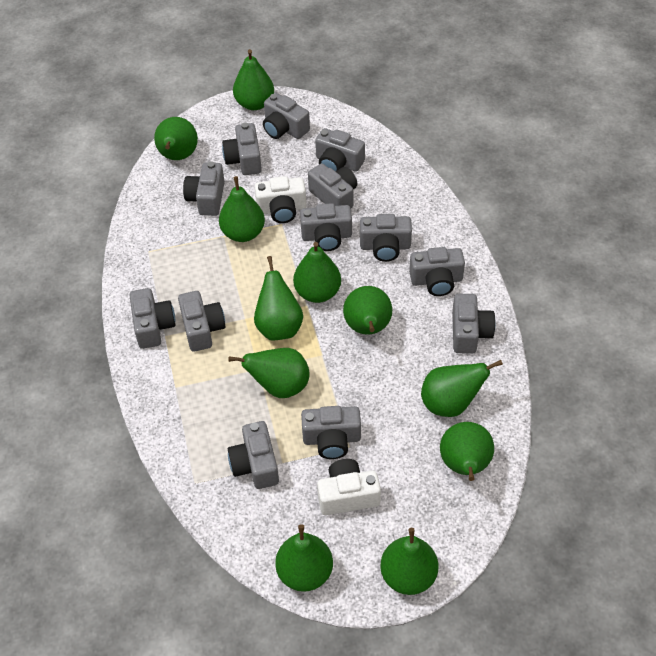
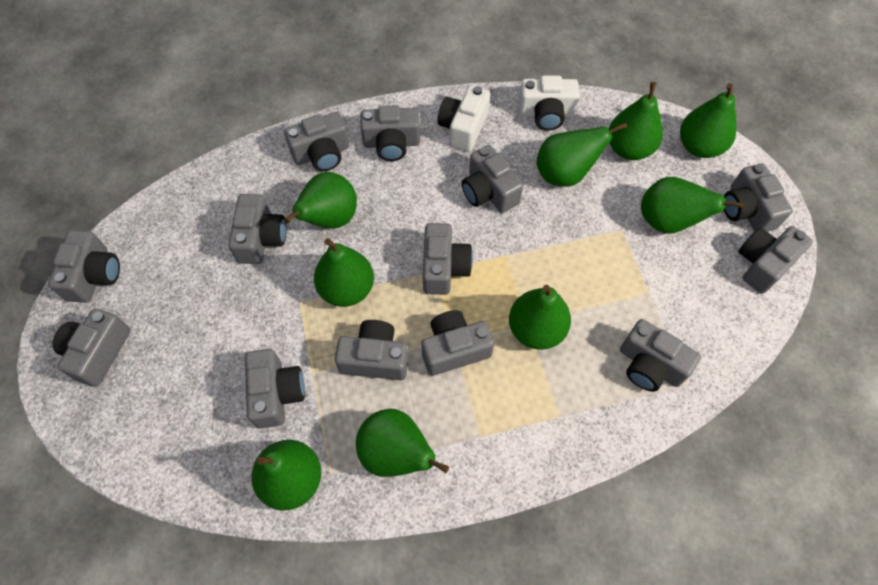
green pear: [154,117,198,160] [219,176,265,242] [228,348,310,398] [233,49,274,110] [254,256,303,341] [275,524,333,592] [293,242,341,303] [343,286,392,335] [380,528,438,595] [421,360,503,417] [440,422,494,481] = 11 -> [251,440,321,511] [284,172,357,229] [314,238,374,307] [356,409,449,477] [509,285,571,350] [536,122,627,187] [609,82,663,160] [641,177,744,234] [680,83,737,158] = 9

